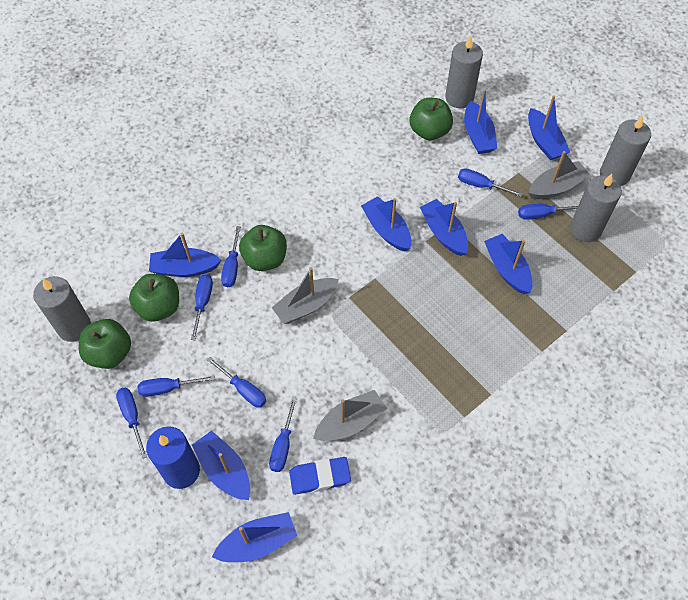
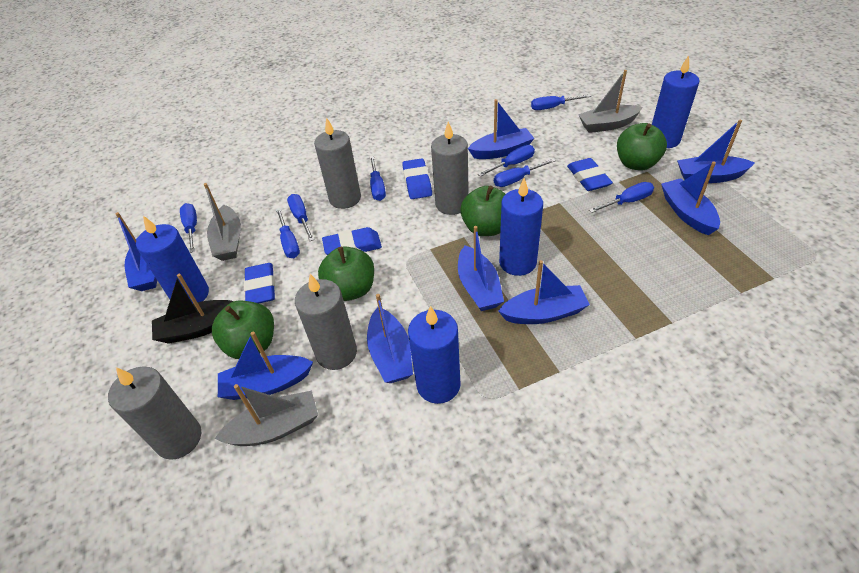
black boat: none = 0 -> [152,274,233,344] = 1
blue candle: [146,426,200,489] = 1 -> [136,216,209,303] [408,306,461,404] [499,178,543,276] [652,55,699,148] = 4
blue eraser: [289,457,351,495] = 1 -> [244,263,275,303] [322,227,382,255] [402,158,432,199] [567,158,613,191] = 4

